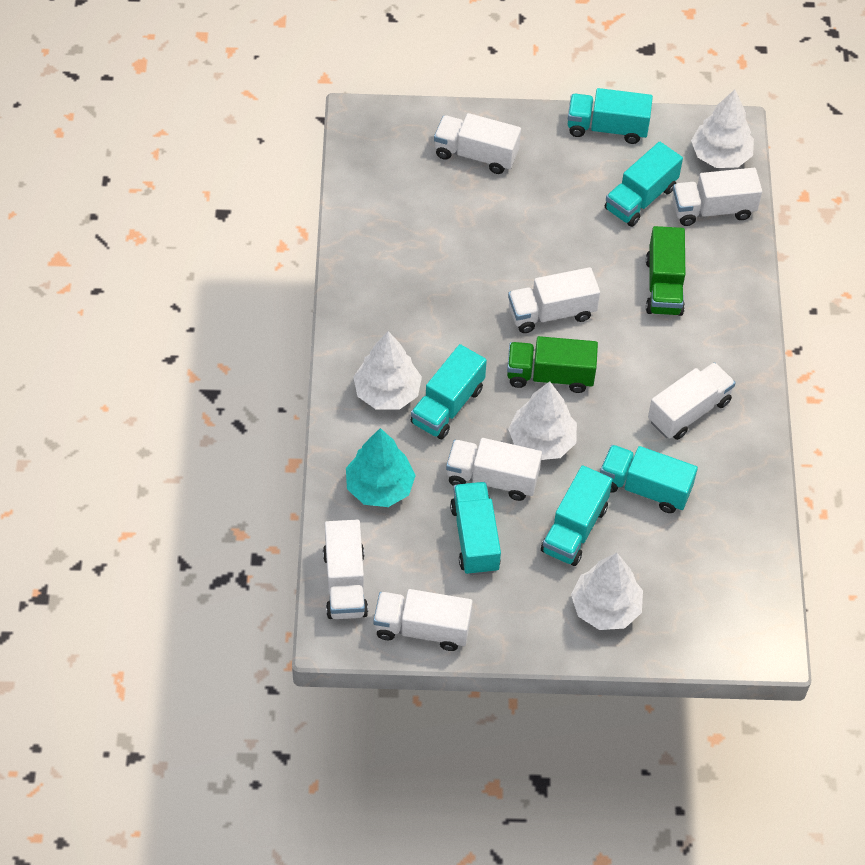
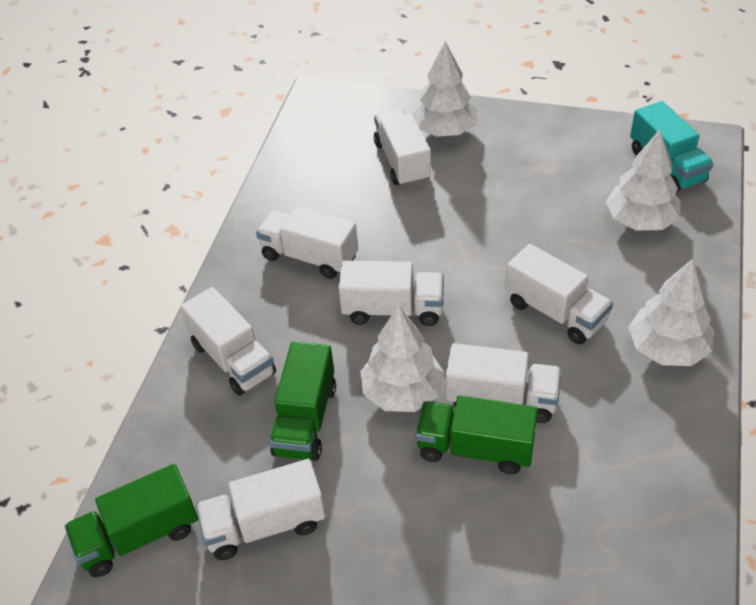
green truck: [507,336,598,393] [646,226,685,316] = 2 -> [64,464,198,577] [269,342,336,461] [416,395,538,474] = 3
turquoise tree: [346,428,416,507] = 1 -> none = 0
turquoise truck: [411,344,487,439] [450,482,501,575] [541,465,613,566] [568,88,653,144] [600,445,698,513] [605,141,683,227] = 6 -> [630,101,713,192] = 1

